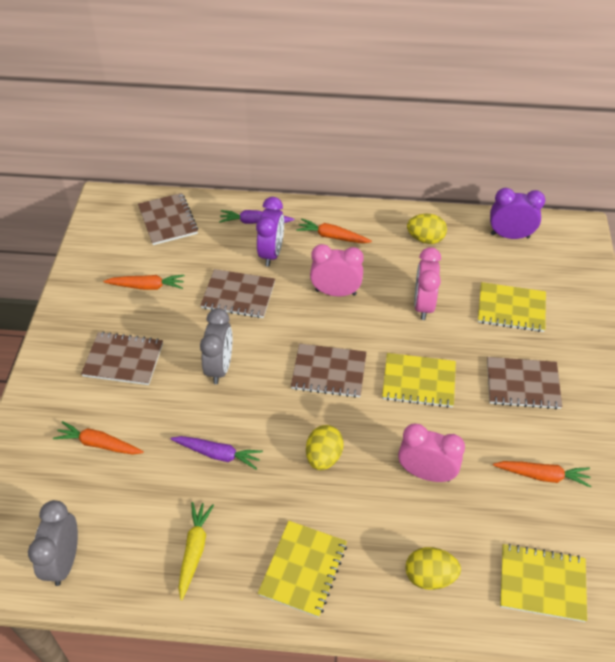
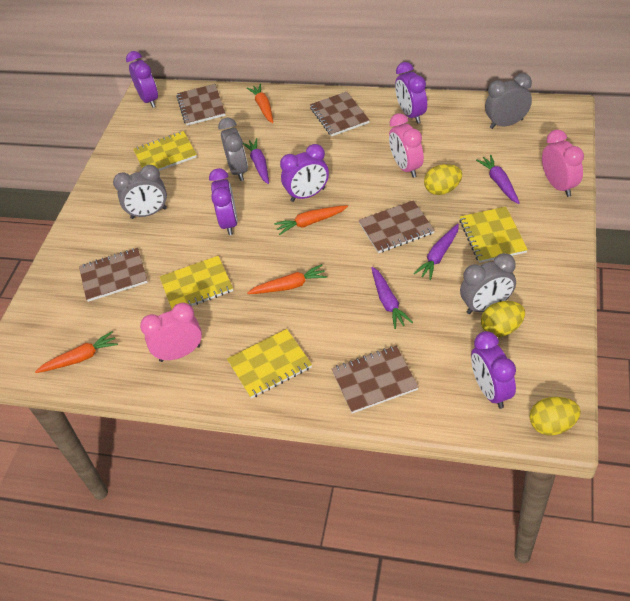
grey clock: [28,500,78,586] [200,308,232,384] = 2 -> [113,165,167,219] [218,118,248,181] [460,253,516,314] [485,73,532,129] = 4
purple carrot: [171,436,263,469] [219,210,295,224] = 2 -> [243,138,269,184] [371,267,413,329] [414,224,459,280] [476,155,520,204] = 4
purple clock: [256,197,284,267] [490,188,545,239] = 2 -> [126,51,158,108] [209,168,238,235] [280,144,329,202] [395,62,427,124] [471,331,516,409] = 5
yellow carrot: [179,502,214,600] = 1 -> none = 0

